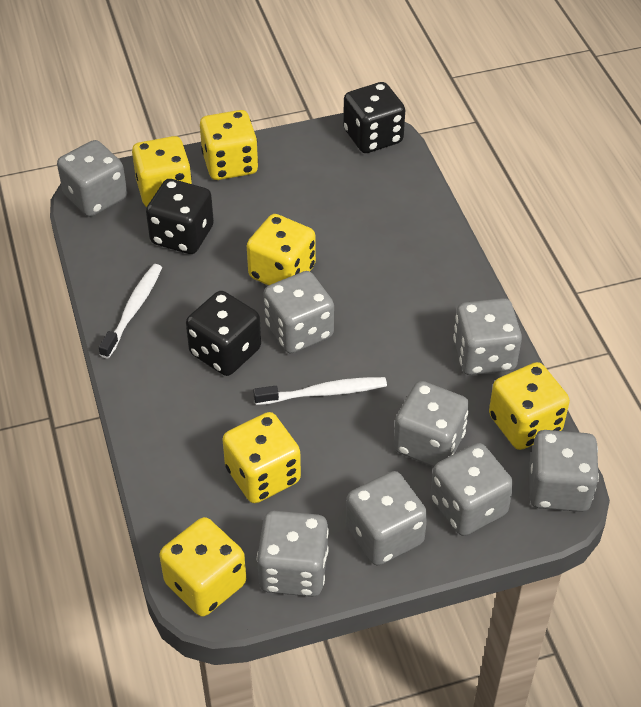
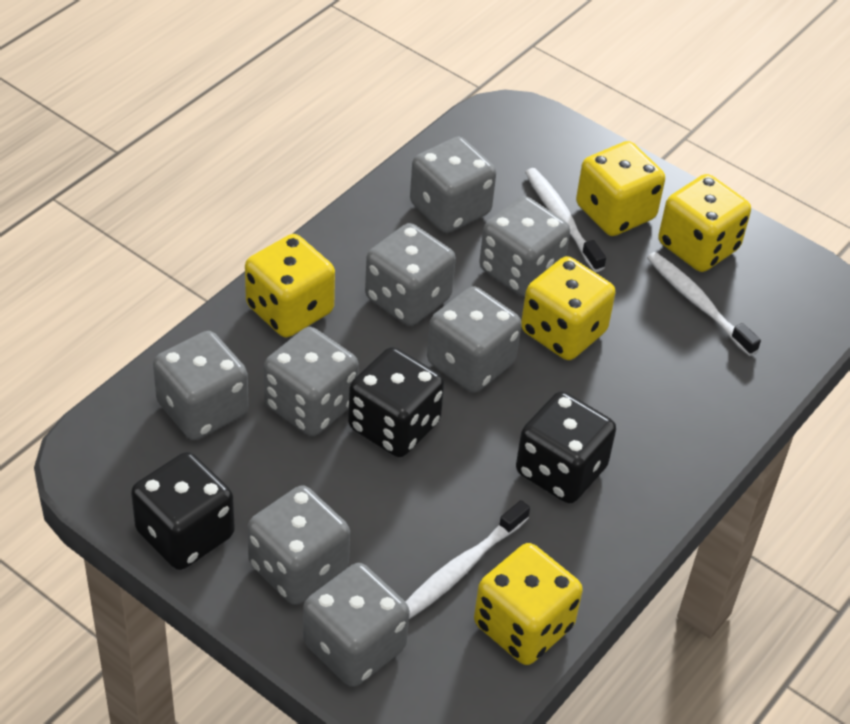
white toothbrush: [99,264,162,359] [253,377,387,405] = 2 -> [406,500,530,619] [525,168,606,272] [647,252,761,356] = 3
yellow dice: [132,136,192,207] [159,517,246,617] [200,110,258,180] [222,412,301,503] [247,214,316,286] [489,362,570,450] = 6 -> [245,234,335,337] [474,543,583,665] [521,256,615,360] [576,141,665,236] [658,174,751,272] = 5

